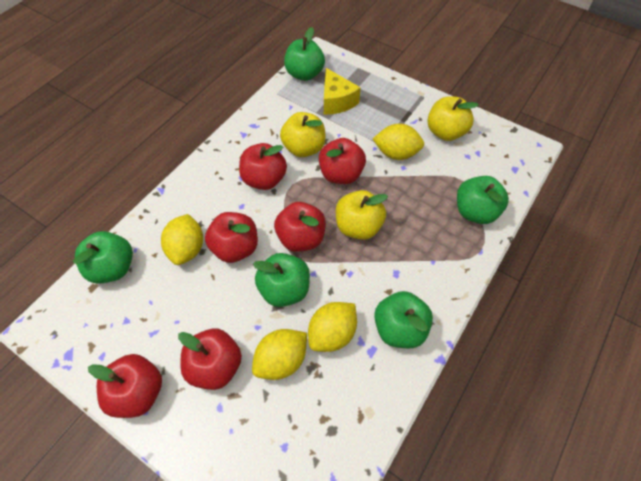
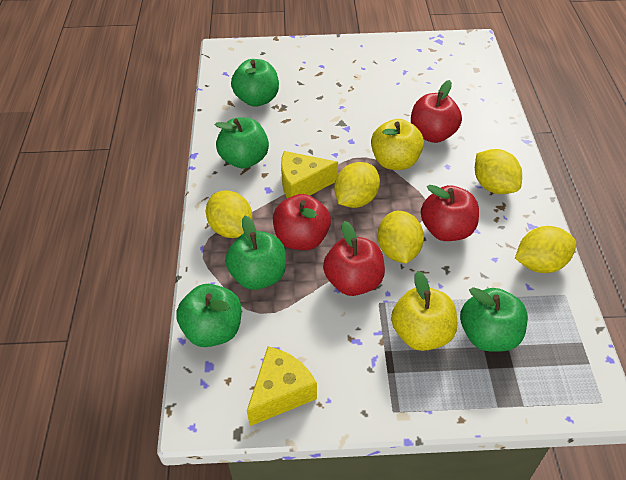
red apple: [88,354,162,418] [178,329,242,390] [205,212,258,263] [239,143,287,190] [274,202,326,252] [319,138,366,184] = 6 -> [273,194,331,250] [323,221,385,296] [411,80,462,143] [421,185,479,241] = 4
yellow apple: [280,112,326,157] [336,190,388,240] [427,96,478,141] = 3 -> [371,119,424,170] [391,271,457,351] = 2
yellow cheese: [324,68,361,115] = 1 -> [247,346,317,426] [281,151,338,198] = 2
yellow lemon: [161,214,203,265] [252,329,307,380] [308,302,357,352] [373,124,424,160] = 4 -> [206,190,252,238] [334,162,380,208] [377,211,424,263] [475,149,522,194] [515,226,576,273] = 5

